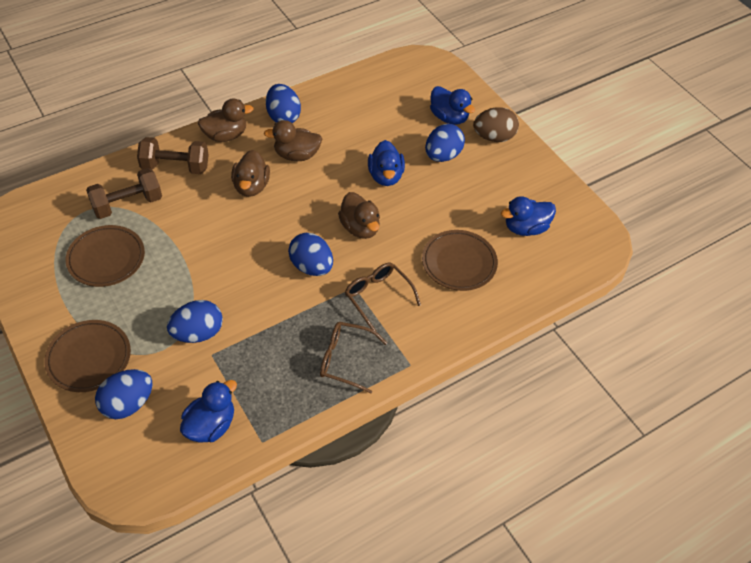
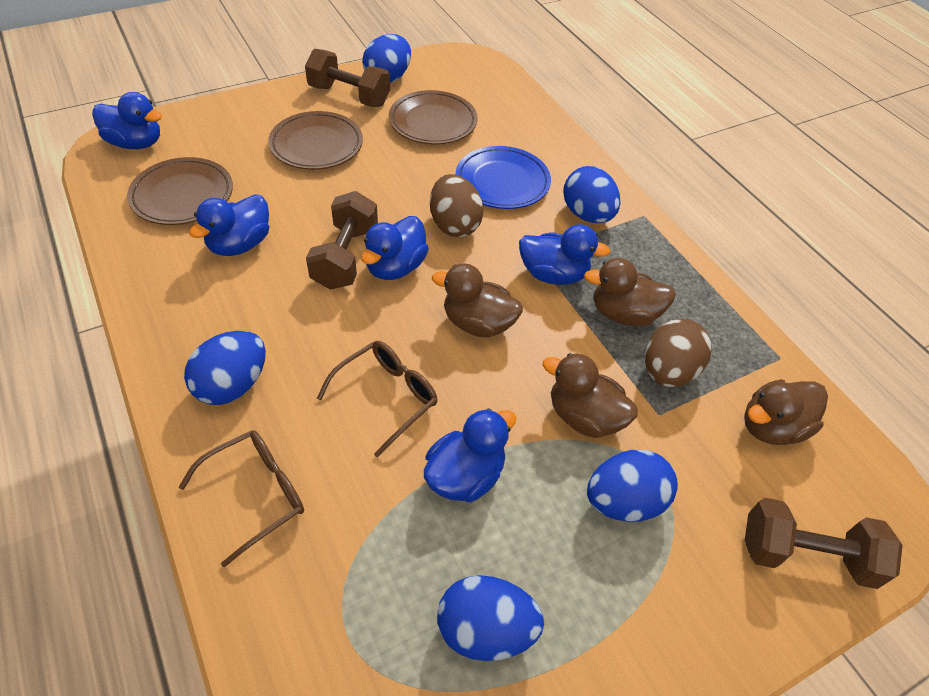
blue duck: [180,380,237,443] [368,140,405,186] [430,86,475,125] [501,196,556,236] = 4 -> [92,92,162,149] [189,194,269,256] [361,216,429,280] [424,408,516,502] [519,224,610,285] = 5
blue plate: none = 0 -> [456,146,551,209] = 1
brown dumbbell: [86,168,162,219] [137,137,209,174] = 2 -> [305,49,390,107] [306,191,378,290] [745,498,903,589] = 3
brown egg: [473,107,519,142] = 1 -> [430,174,484,237] [645,319,712,387] = 2

